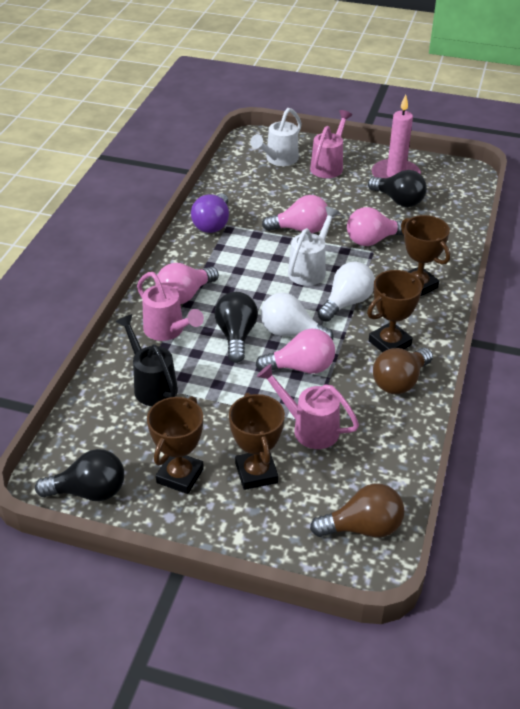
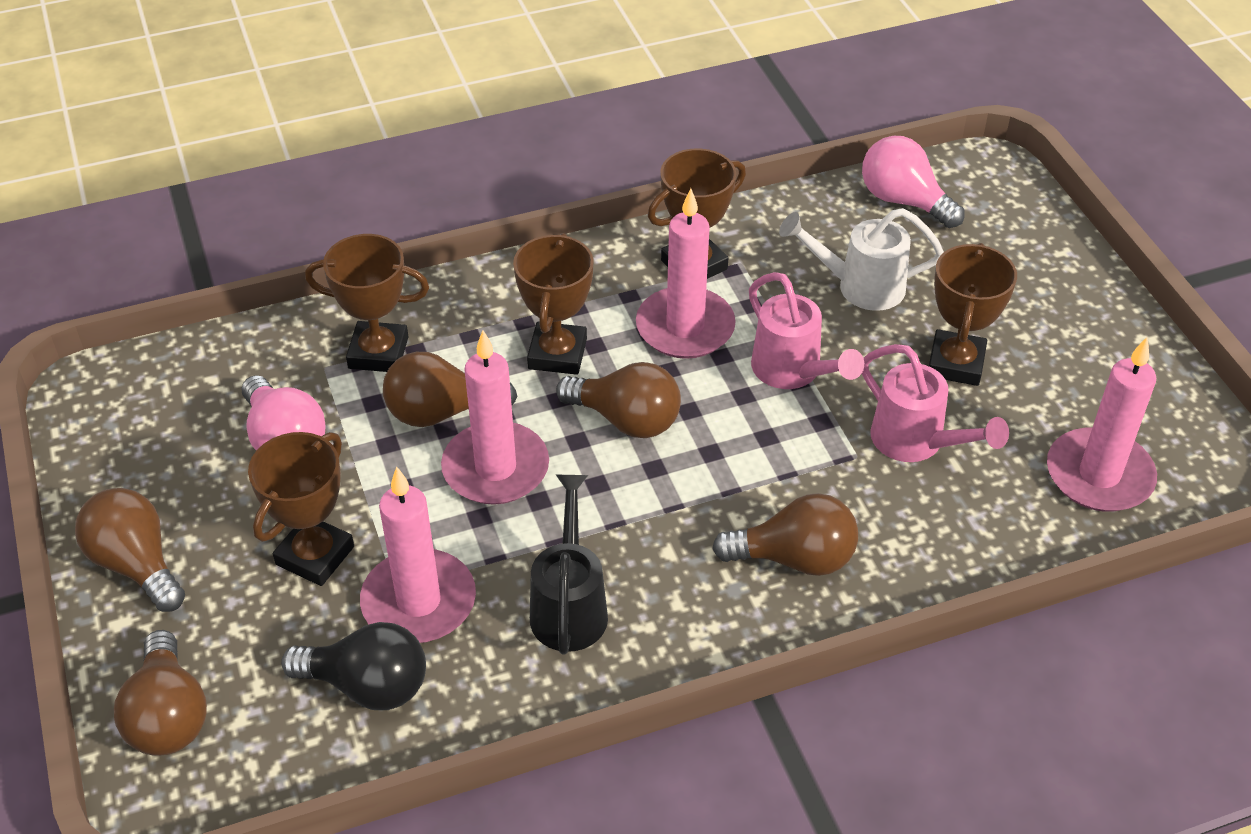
black light bulb: [35,449,124,501] [215,292,258,363] [368,170,427,207] = 3 -> [281,622,426,710] = 1
brown light bulb: [310,483,405,538] [373,348,433,394] = 2 -> [75,488,185,612] [114,630,207,756] [383,352,517,427] [556,362,681,438] [712,493,858,576] = 5
brown trophy: [147,396,204,494] [229,393,285,490] [367,270,424,352] [401,215,450,297] = 4 -> [248,432,354,586] [305,234,429,372] [513,233,594,375] [648,148,746,279] [929,243,1017,386] = 5
pink candle: [372,95,421,178] = 1 -> [360,467,476,643] [441,330,549,505] [636,188,736,359] [1047,337,1157,512] = 4
pink light bulb: [157,263,219,304] [256,329,335,374] [262,195,328,233] [347,207,403,246] = 4 -> [242,375,326,451] [862,136,965,228] = 2
pink watering can: [137,272,204,341] [257,364,359,449] [310,110,352,178] = 3 -> [749,272,864,389] [862,344,1009,462] = 2
purple light bulb: [191,193,229,233] = 1 -> none = 0
white light bulb: [261,293,333,340] [317,262,375,322] = 2 -> none = 0
white watering can: [250,108,302,166] [288,206,340,286] = 2 -> [779,208,944,311] = 1

